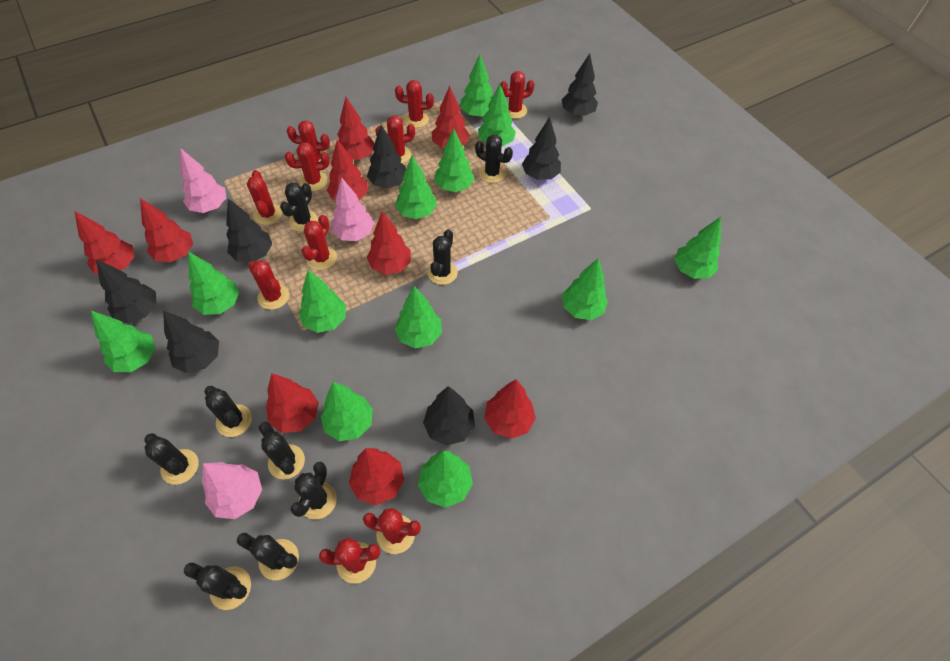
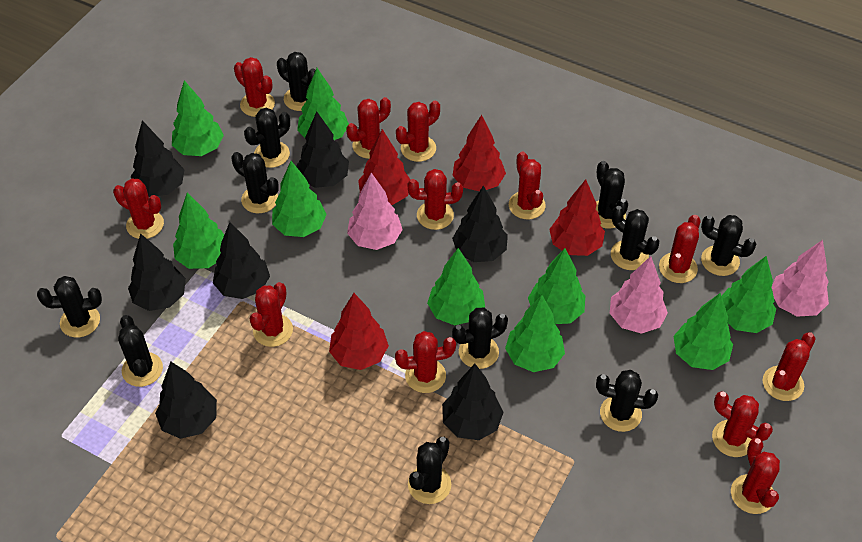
black cactus: [144,433,199,485] [184,562,251,610] [204,386,252,437] [237,533,299,580] [259,422,305,479] [280,183,318,232] [291,462,337,520] [428,229,458,285] [475,135,513,183] = 9 -> [37,276,102,337] [118,315,163,387] [231,152,279,213] [244,108,290,168] [277,52,315,111] [408,437,451,504] [452,308,508,369] [596,161,628,229] [596,370,658,432] [611,206,659,270] [701,215,756,276] = 11
green tree: [91,311,156,372] [188,251,240,315] [299,270,346,333] [321,382,373,441] [394,286,442,348] [395,156,437,219] [418,451,473,508] [434,129,475,192] [460,54,492,117] [478,84,516,146] [562,258,608,320] [674,217,721,279] = 12 -> [172,80,224,156] [173,193,224,269] [272,161,327,237] [297,68,349,140] [427,248,485,325] [505,295,565,372] [528,248,585,324] [673,293,733,370] [722,256,776,333] = 9
red cactus: [247,170,282,225] [248,260,289,310] [285,142,330,191] [287,120,330,162] [301,215,337,270] [319,538,380,584] [363,508,421,554] [375,115,415,163] [395,80,434,128] [500,71,535,119] = 10 -> [113,179,164,239] [234,57,275,117] [250,282,293,347] [346,97,391,159] [395,331,456,393] [396,101,440,162] [407,169,463,230] [509,152,546,220] [659,215,700,283] [712,391,773,457] [731,438,780,514] [763,332,816,401] = 12
red tree: [74,211,135,274] [140,198,193,262] [266,373,319,433] [327,139,368,201] [337,97,374,160] [349,448,404,505] [367,211,411,275] [432,86,470,148] [484,379,536,439] = 9 -> [329,293,389,370] [358,129,410,205] [452,115,506,191] [549,180,605,256] = 4

